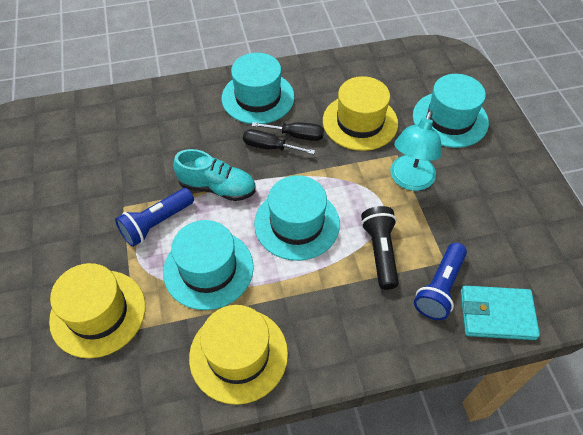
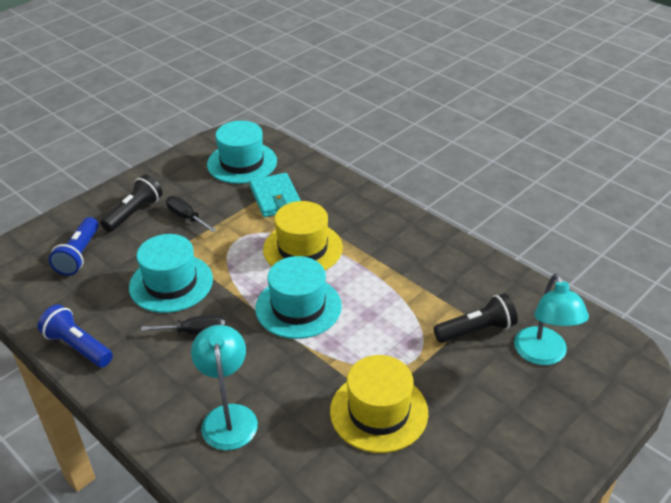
black flashlight: [361,206,399,290] = 1 -> [100,175,163,232] [434,293,518,343] = 2
turquoise hat: [163,220,254,310] [222,53,295,124] [254,175,340,261] [413,74,489,148] = 4 -> [129,234,213,313] [207,121,277,184] [255,256,342,339] = 3
turquoise lamp: [390,111,442,191] = 1 -> [191,325,258,450] [514,273,589,365] = 2
turquoise shoe: [173,149,256,201] = 1 -> none = 0
yellow hat: [49,263,145,358] [189,305,288,405] [323,76,398,151] = 3 -> [263,201,343,270] [330,355,428,453] = 2

